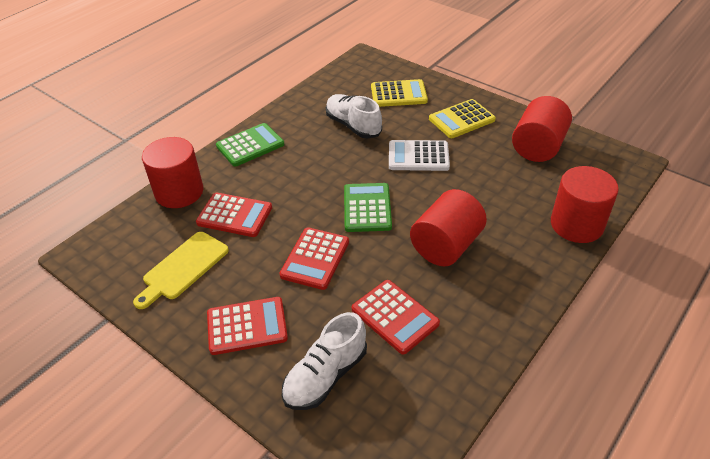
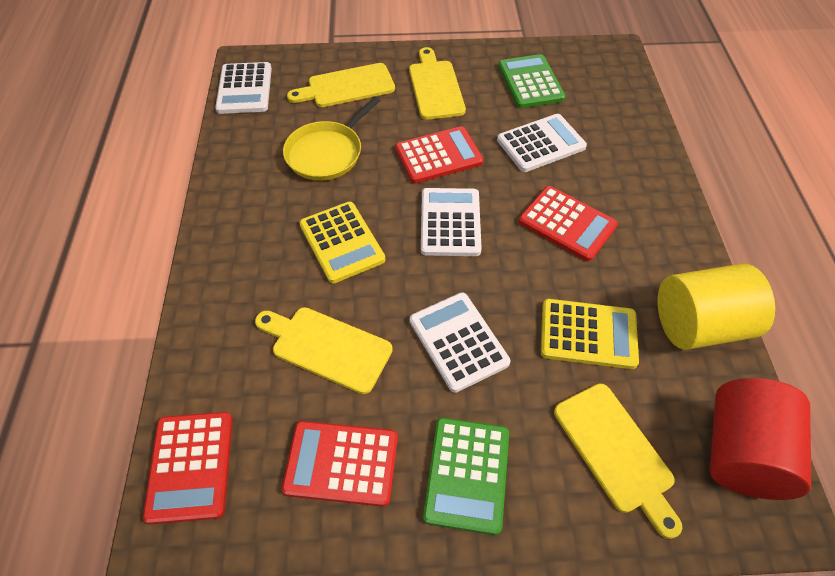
red cylinder: [142,137,204,208] [410,189,487,266] [512,96,572,162] [551,166,619,243] = 4 -> [710,378,811,500] = 1
white calculator: [389,140,450,171] = 1 -> [215,62,272,114] [410,292,510,393] [421,188,482,256] [497,114,587,172] = 4
white shoe: [282,312,367,410] [326,94,382,139] = 2 -> none = 0
yellow cutting board: [133,232,229,309] = 1 -> [255,307,393,394] [287,63,395,107] [409,47,466,120] [554,384,682,539] = 4
yellow cylinder: none = 0 -> [657,264,775,350] = 1
yellow pan: none = 0 -> [283,96,380,181] = 1

